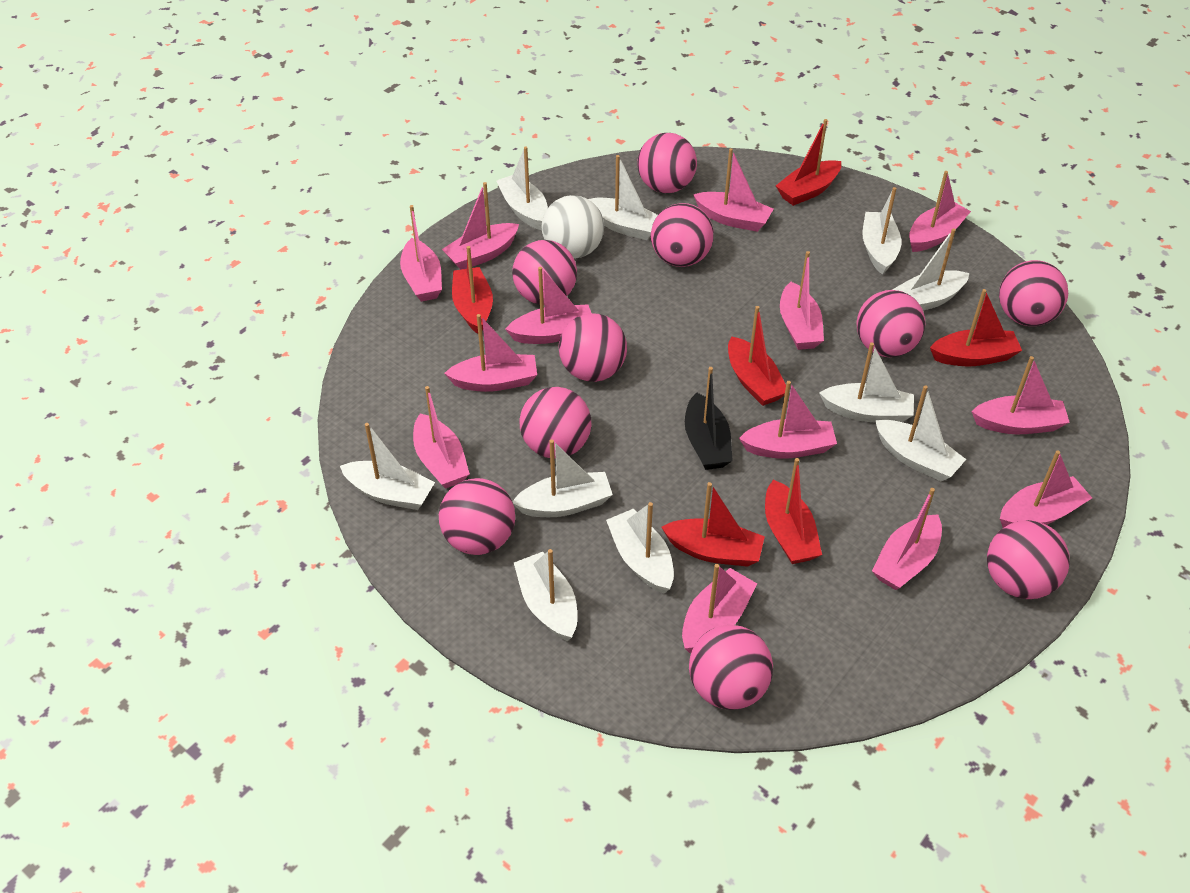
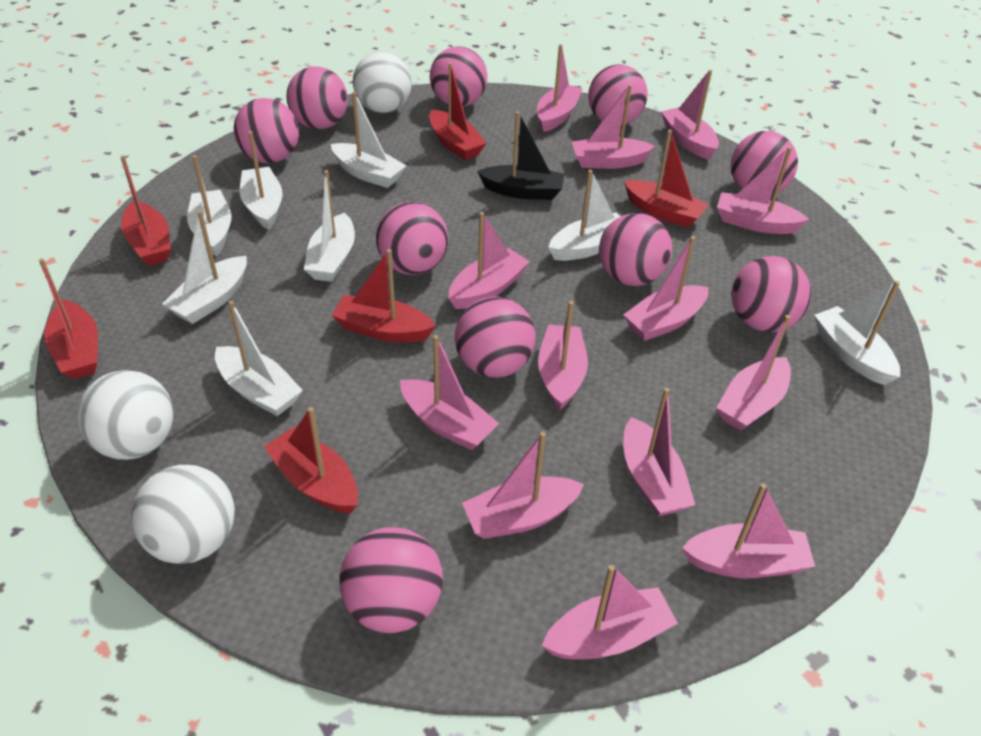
white ball: [542,195,604,259] = 1 -> [77,370,174,460] [131,465,235,564] [353,52,412,113] = 3
white boat: [340,423,435,510] [497,147,548,230] [512,440,613,517] [514,549,577,641] [588,155,658,240] [606,502,674,593] [819,342,914,422] [862,187,902,275] [875,385,966,481] [892,228,969,311] = 10 -> [162,210,247,324] [187,155,232,256] [215,300,303,416] [240,131,282,230] [304,170,355,282] [331,92,406,188] [548,170,621,261] [814,281,900,385] = 8

